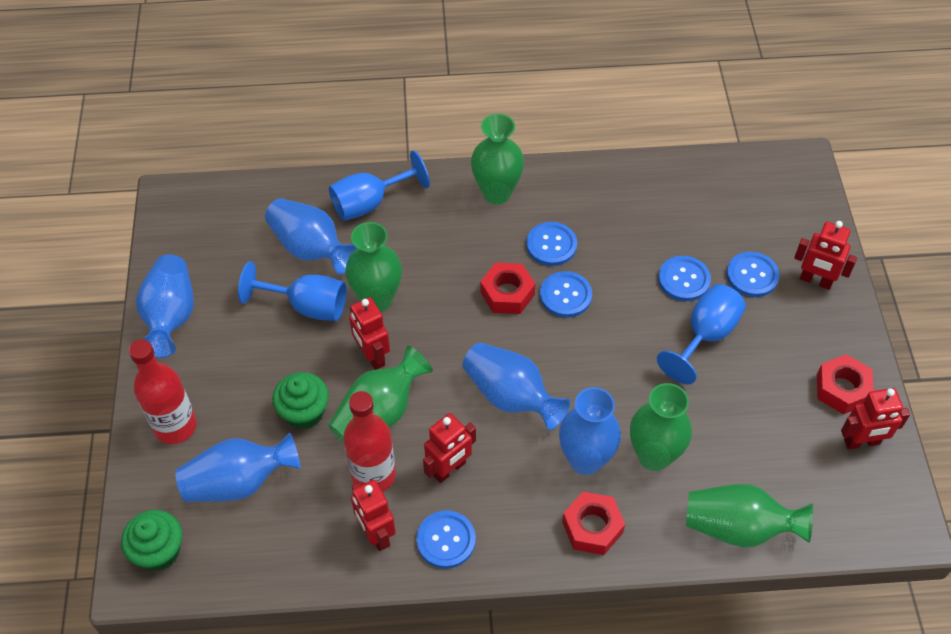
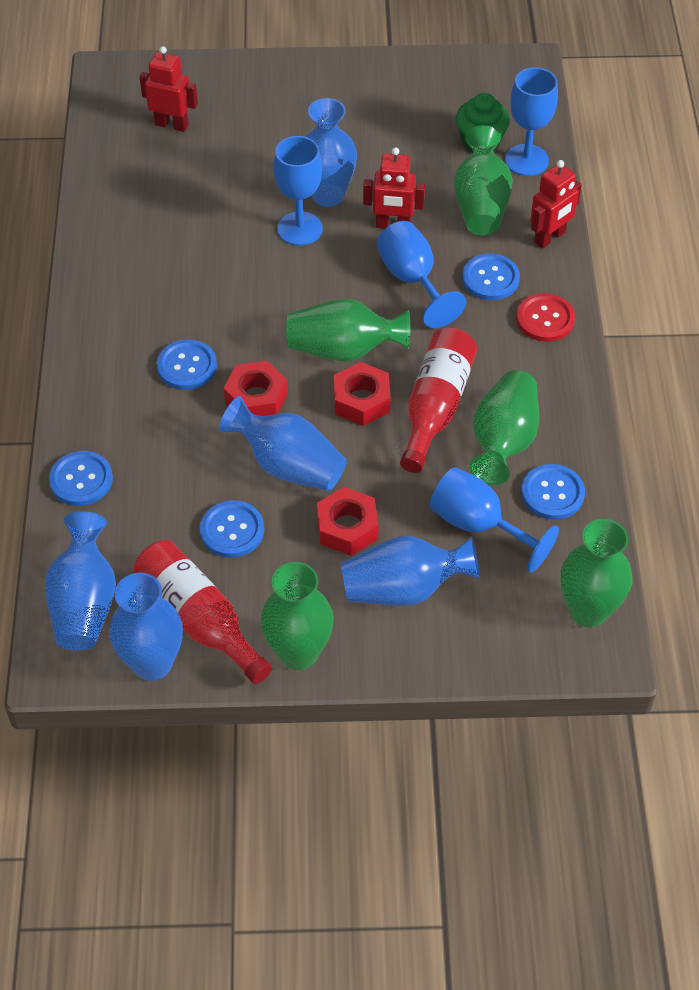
blue goblet: [238,261,347,321] [329,150,430,221] [657,284,746,384] = 3 -> [273,136,323,246] [376,221,466,328] [430,467,559,572] [505,67,558,176] = 4
green cupcake: [121,510,182,571] [272,372,329,429] = 2 -> [456,93,510,153] = 1
red button: none = 0 -> [516,293,575,342] = 1
red robot: [349,297,390,370] [351,480,396,551] [423,413,476,483] [794,221,857,290] [841,388,910,450] = 5 -> [139,46,198,132] [363,147,425,229] [530,160,582,249] = 3

